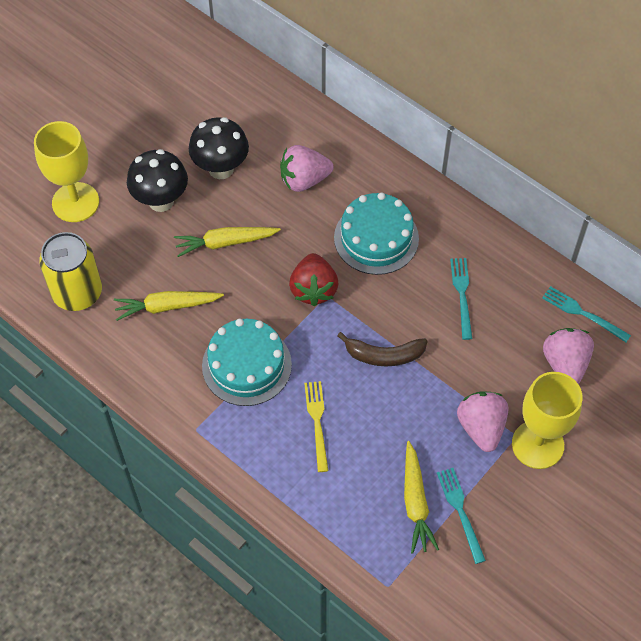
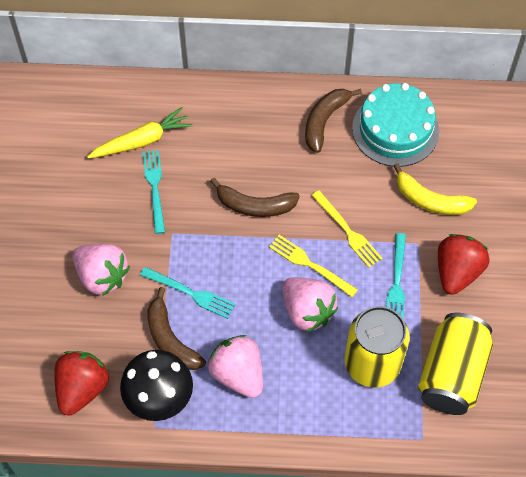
black mushroom: [127,149,188,212] [189,117,249,179] = 2 -> [120,350,193,421] = 1
brown banana: [337,332,427,366] = 1 -> [147,287,206,370] [210,178,300,217] [305,89,362,153] = 3
red strawberry: [289,253,338,306] = 1 -> [54,351,109,416] [438,234,490,295] = 2
turquoise cake: [202,319,292,406] [334,192,419,275] = 2 -> [352,83,439,167] = 1
yellow banana: none = 0 -> [393,163,477,215] = 1
yellow can: [39,232,102,311] = 1 -> [345,306,410,388] [418,313,493,415] = 2
yellow carrot: [114,291,224,321] [174,227,281,257] [404,441,439,554] = 3 -> [87,107,193,159] = 1
yellow fork: [304,381,328,472] = 1 -> [269,235,358,297] [312,190,382,268] = 2
yellow goblet: [34,121,99,222] [512,372,582,469] = 2 -> none = 0

